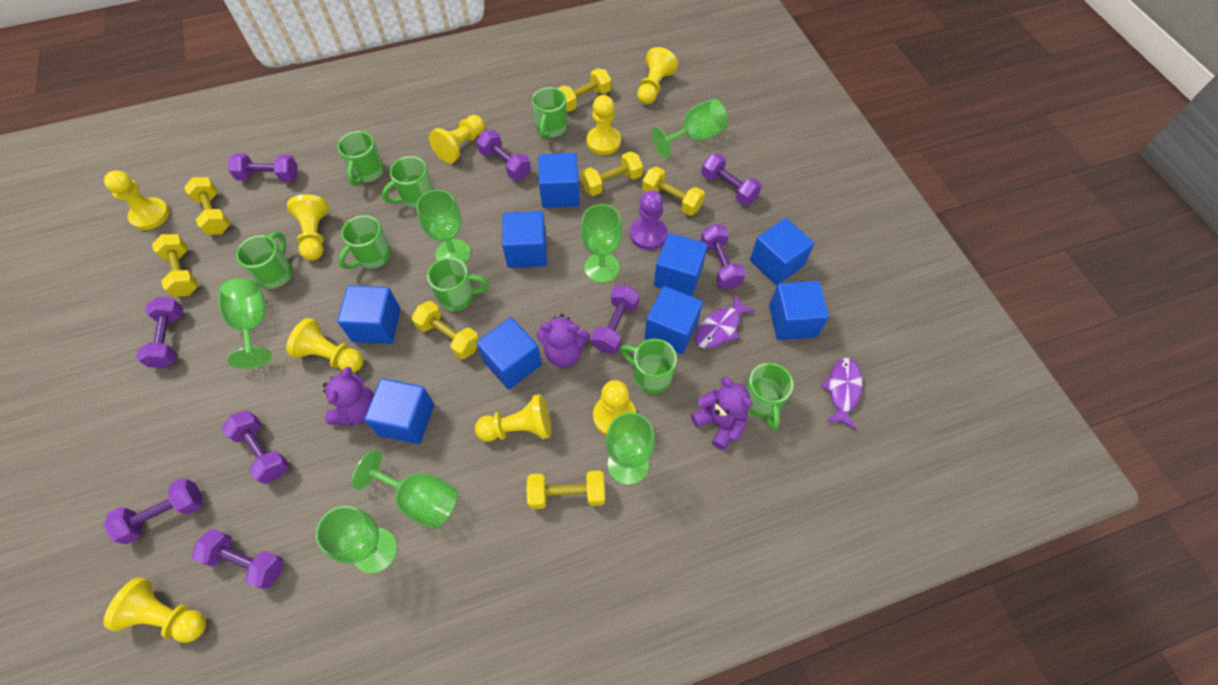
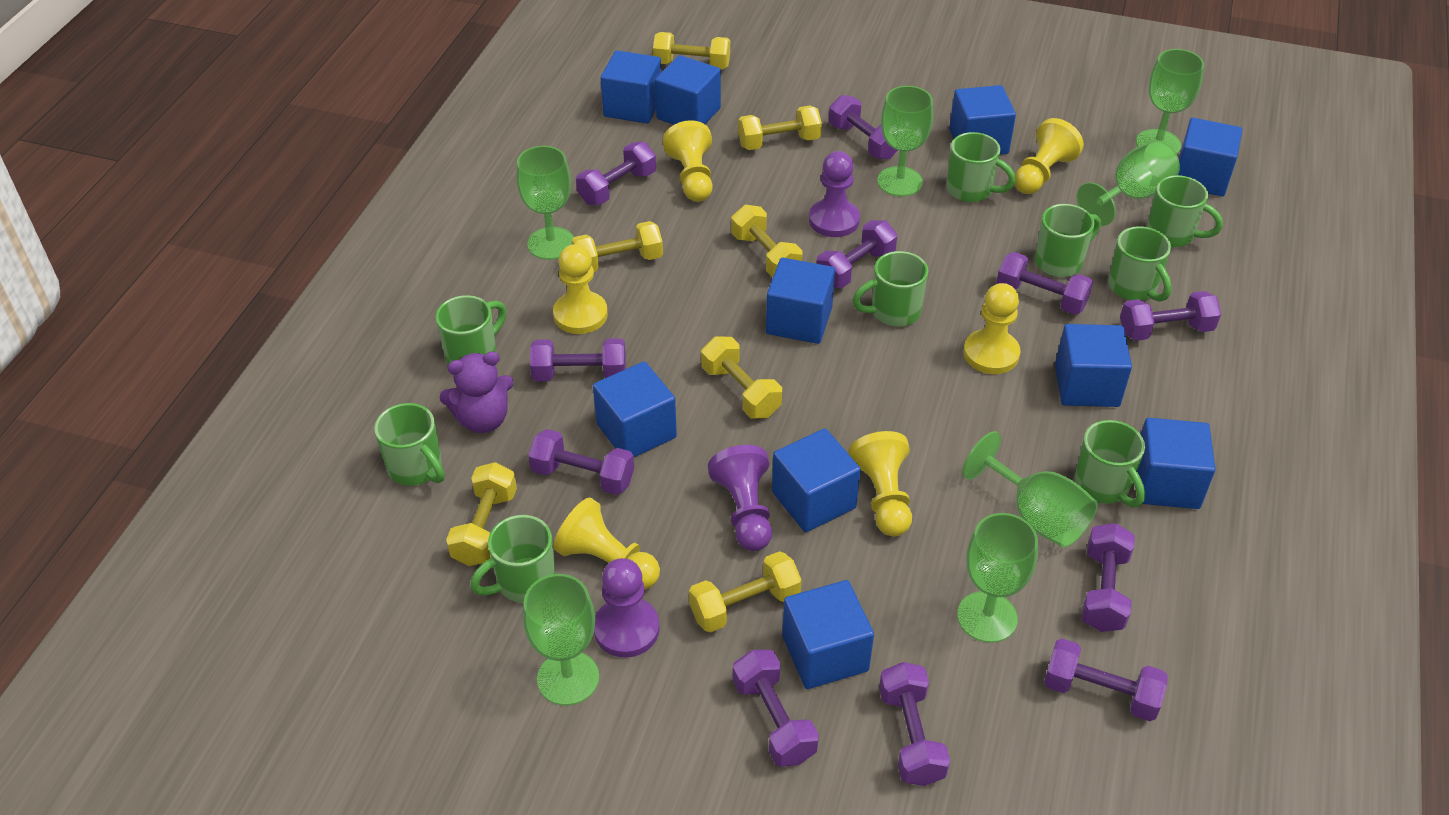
blue cube: [337,285,401,344] [364,378,434,444] [476,317,542,389] [502,211,547,268] [538,153,580,208] [645,286,703,354] [654,233,708,297] [750,218,814,285] [769,281,829,340] = 9 -> [593,361,677,457] [601,50,661,123] [655,55,721,125] [766,258,835,344] [772,428,861,532] [782,580,874,689] [949,85,1016,155] [1055,324,1132,407] [1137,418,1216,509] [1178,118,1242,196] = 10
green mug: [236,232,293,289] [338,131,384,186] [338,215,391,269] [382,156,434,208] [427,257,489,311] [532,87,567,140] [620,339,677,394] [746,363,794,430] = 8 -> [374,403,445,486] [435,295,507,365] [470,515,556,603] [852,251,928,327] [947,132,1016,202] [1035,204,1101,277] [1075,420,1145,507] [1108,226,1172,302] [1147,175,1223,247] = 9
purple dumbbell: [104,478,202,544] [136,297,183,368] [192,529,284,589] [222,410,289,484] [228,153,298,182] [476,130,531,180] [592,285,639,353] [701,153,762,205] [701,224,746,289] = 9 -> [528,429,634,495] [530,338,626,381] [576,142,656,205] [733,650,819,767] [817,220,897,288] [829,95,898,160] [879,662,950,786] [996,252,1093,315] [1044,639,1168,721] [1082,523,1135,632] [1120,291,1221,341] = 11
purple fish: [695,294,756,348] [821,358,862,430] = 2 -> none = 0
purple pawn: [630,190,668,250] = 1 -> [594,558,660,657] [708,445,772,551] [809,151,860,237] = 3
purple teddy bear: [323,367,374,426] [537,314,590,367] [691,376,752,450] = 3 -> [439,351,514,433] = 1
yellow pawn: [103,577,206,643] [104,170,170,230] [286,318,363,373] [287,194,329,261] [429,115,485,164] [475,394,551,442] [587,95,621,155] [593,380,636,435] [637,47,678,104] = 9 -> [553,244,608,334] [553,498,660,590] [663,120,713,202] [848,431,912,536] [963,283,1021,374] [1015,118,1084,194] = 6

